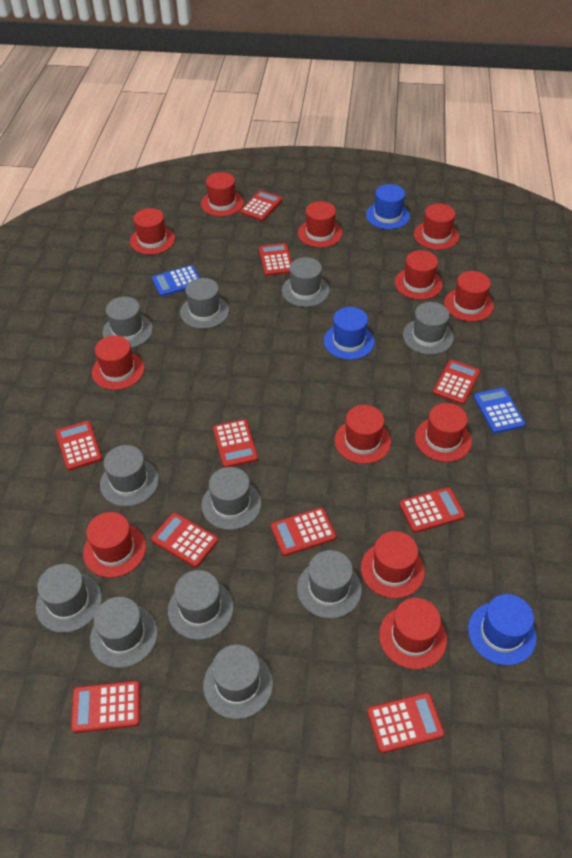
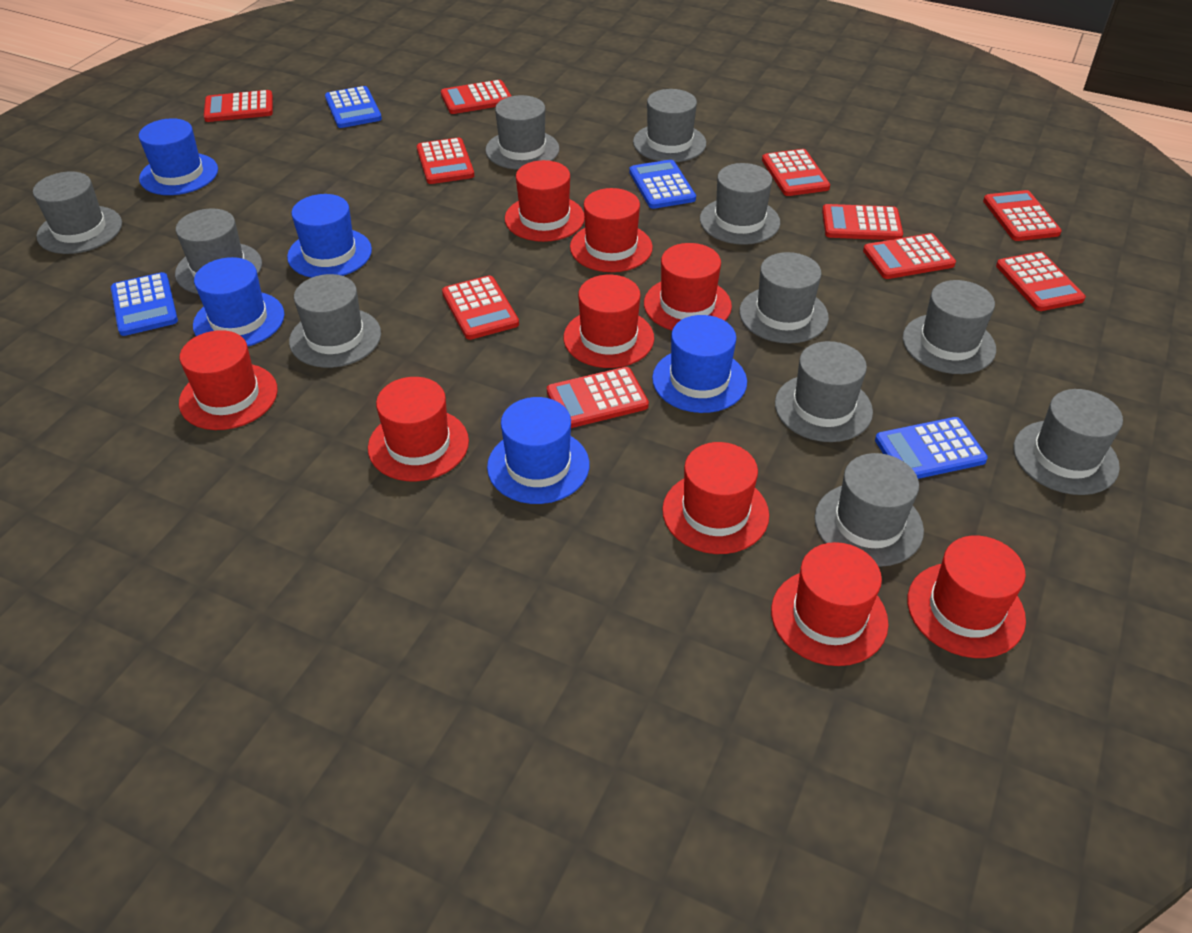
blue calculator: [152,265,200,296] [474,388,525,433] = 2 -> [111,272,178,336] [325,86,382,128] [629,160,696,209] [875,417,988,479] = 4
blue hat: [324,307,375,360] [366,184,410,229] [468,594,537,666] = 3 -> [139,118,218,195] [193,257,285,346] [287,194,372,278] [487,397,590,504] [652,315,747,413] = 5
red hat: [83,512,146,578] [92,335,144,390] [130,208,175,255] [201,172,244,217] [298,201,343,248] [334,405,391,464] [361,531,425,598] [379,598,447,669] [395,250,443,300] [414,204,459,250] [415,403,472,462] [444,271,494,322] = 12 -> [179,330,278,430] [368,377,469,481] [505,160,585,242] [564,275,654,368] [570,188,653,272] [644,243,732,330] [662,442,769,554] [771,542,889,666] [907,536,1026,658] = 9

